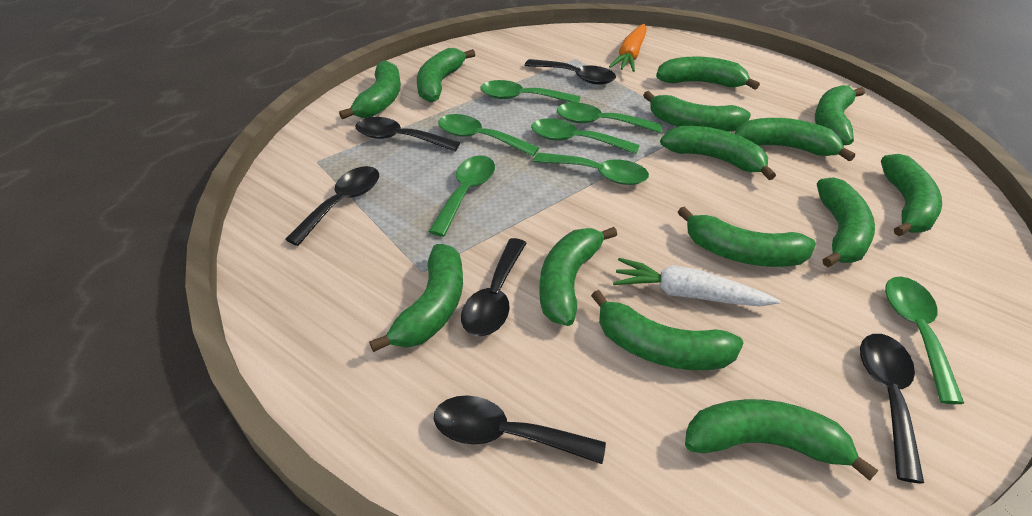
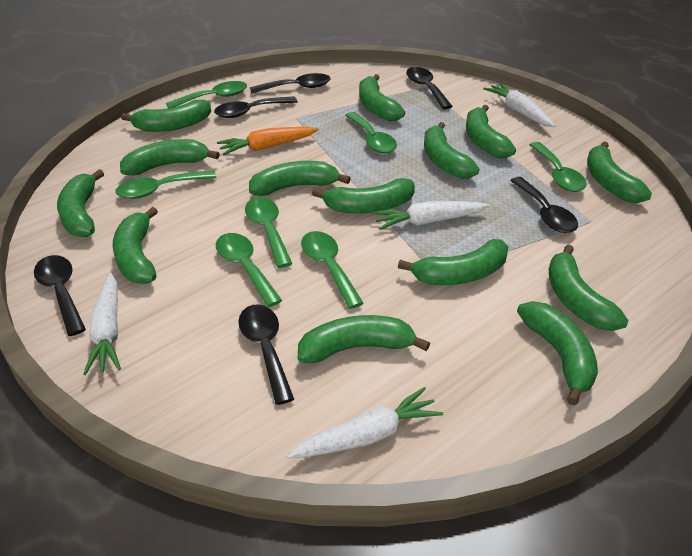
white carrot: [613,258,780,306] = 1 -> [83,273,121,375] [287,387,443,459] [373,201,489,230] [483,83,555,127] = 4

